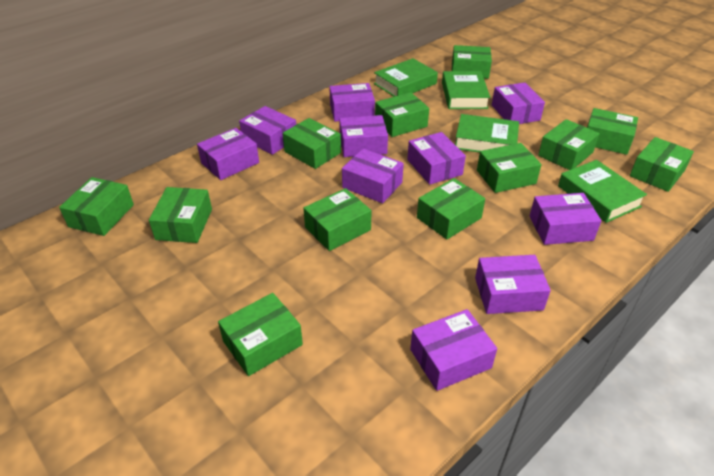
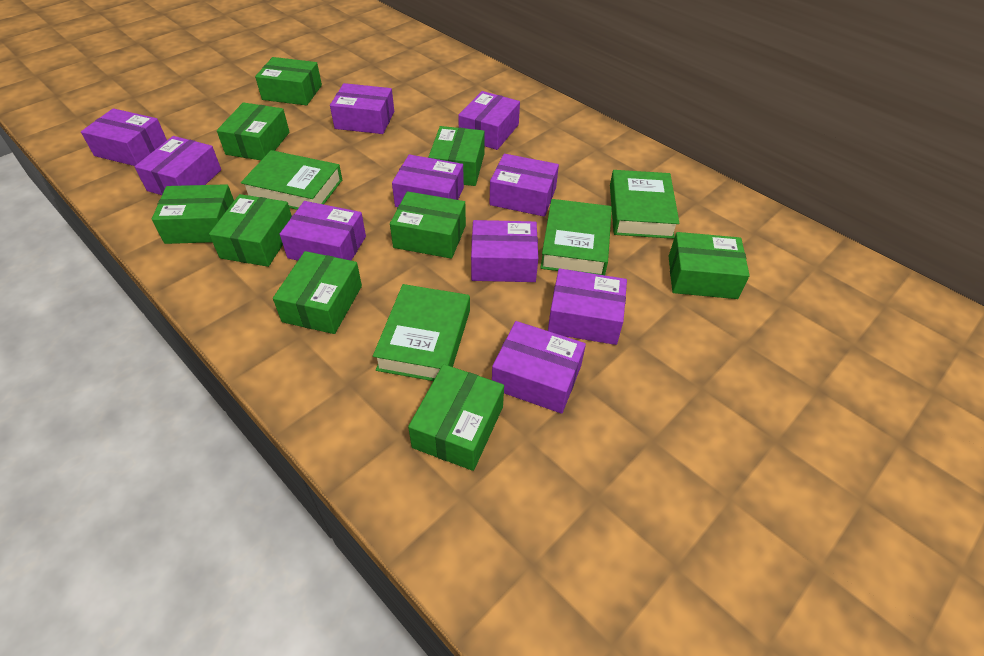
green box: [59,177,134,236] [149,187,212,243] [218,293,303,376] [283,118,341,169] [303,188,372,251] [375,92,429,137] [417,178,485,240] [452,45,492,79] [477,143,542,193] [538,119,600,170] [587,108,638,155] [630,137,694,192] = 12 -> [152,184,234,244] [209,194,292,267] [217,102,289,160] [255,57,322,106] [273,251,362,334] [390,191,466,259] [408,364,504,471] [428,126,485,186] [669,232,750,299] = 9

